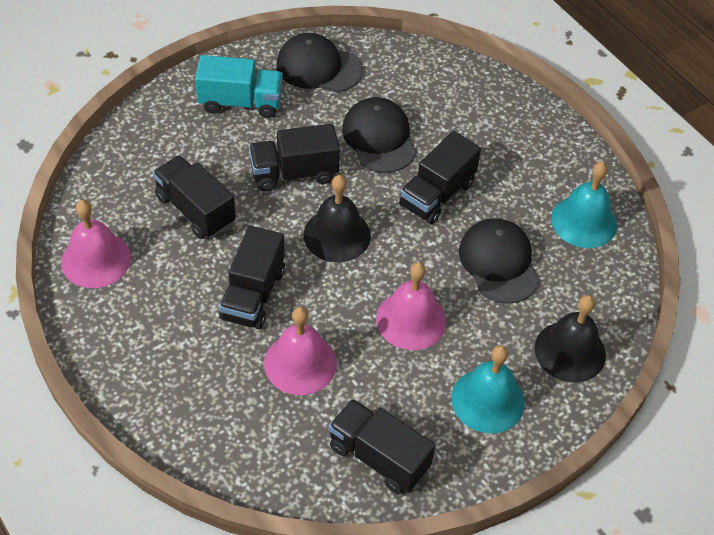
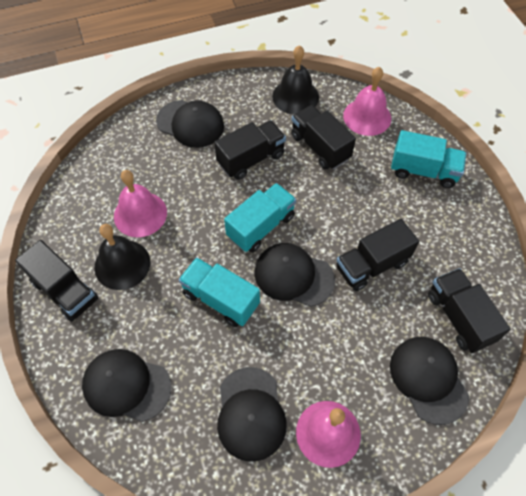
black cap: [276,33,363,92] [342,97,416,173] [459,218,540,304] = 3 -> [82,349,172,422] [156,100,224,148] [217,367,287,462] [255,243,335,307] [390,337,469,425] = 5
turquoise bell: [451,345,525,434] [551,162,617,248] = 2 -> none = 0
turquoise truck: [195,55,283,118] = 1 -> [179,257,260,327] [224,183,296,252] [391,130,466,188] = 3

